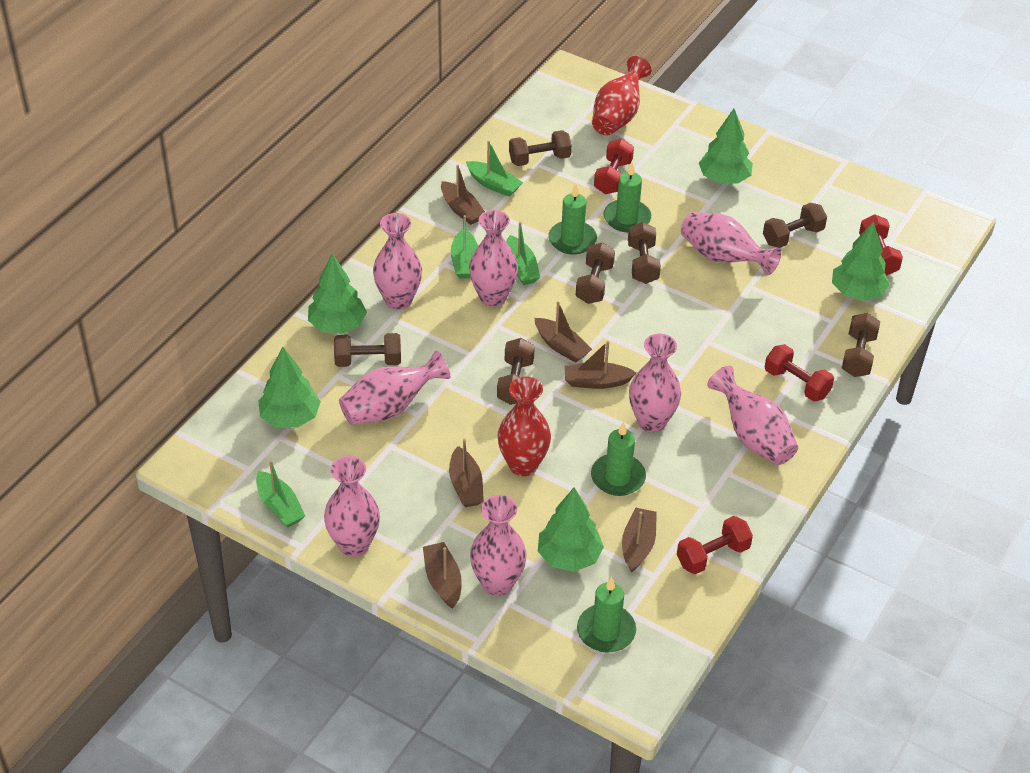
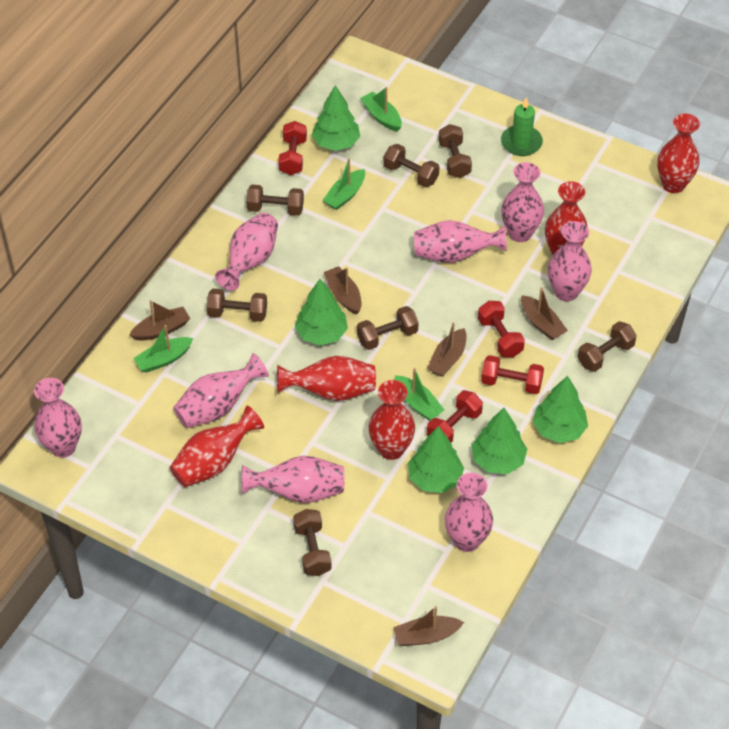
brown boat: [423,542,462,609] [441,165,485,225] [449,438,484,507] [535,301,592,363] [564,341,636,389] [622,508,657,573] = 6 -> [129,300,190,341] [324,266,361,315] [393,606,464,646] [427,322,467,377] [521,287,568,340] = 5
green candle: [548,184,597,255] [577,577,636,652] [591,422,646,496] [603,163,651,232] = 4 -> [501,97,543,156] = 1
red vase: [498,377,551,476] [592,56,652,135] = 2 -> [170,406,264,487] [277,356,376,401] [369,380,415,460] [545,181,587,256] [657,114,700,193] = 5

